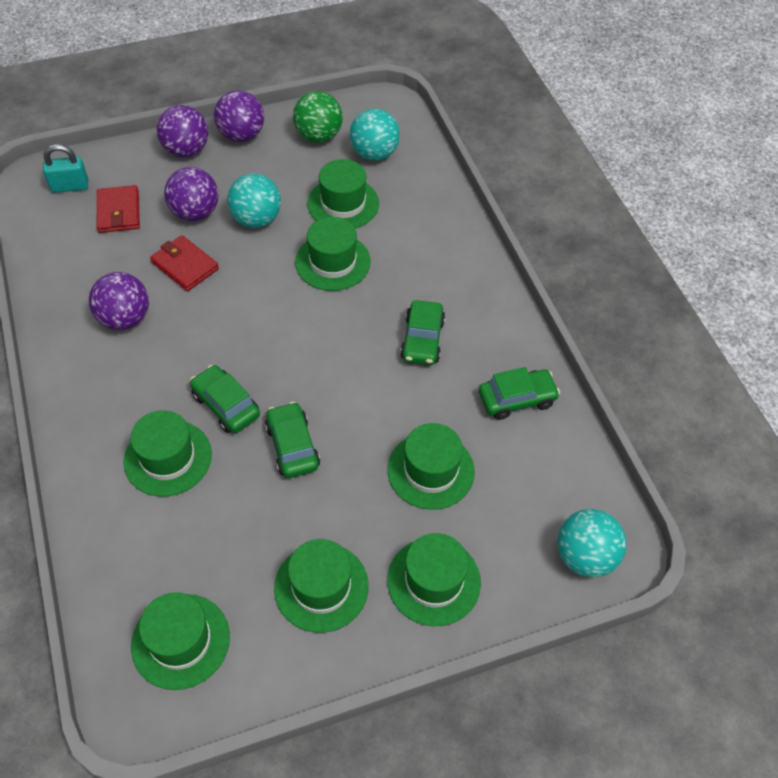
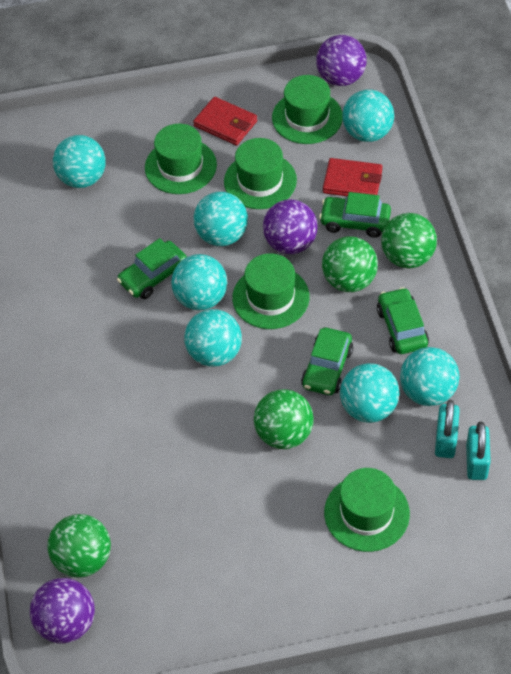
green ball: [293,91,343,143] = 1 -> [47,514,111,578] [254,389,314,449] [322,236,378,292] [381,213,437,268] = 4
green hat: [123,410,212,497] [131,592,230,690] [274,539,369,633] [295,217,371,291] [307,159,379,228] [387,533,481,626] [388,423,475,510] = 7 -> [145,124,217,194] [224,138,297,209] [232,253,310,329] [272,75,342,144] [324,468,410,552] = 5
purple ball: [89,272,149,330] [157,105,208,157] [164,167,219,221] [214,90,264,142] = 4 -> [30,578,95,643] [263,199,318,254] [316,35,367,86] = 3
turquoise ball: [227,173,281,228] [350,109,400,161] [557,509,627,578] = 3 -> [53,135,106,188] [171,254,227,310] [184,309,242,367] [193,192,248,246] [340,363,399,423] [342,89,394,142] [400,347,460,406] = 7
turquoise padlock: [43,144,88,193] = 1 -> [435,400,460,458] [466,422,491,480] = 2

